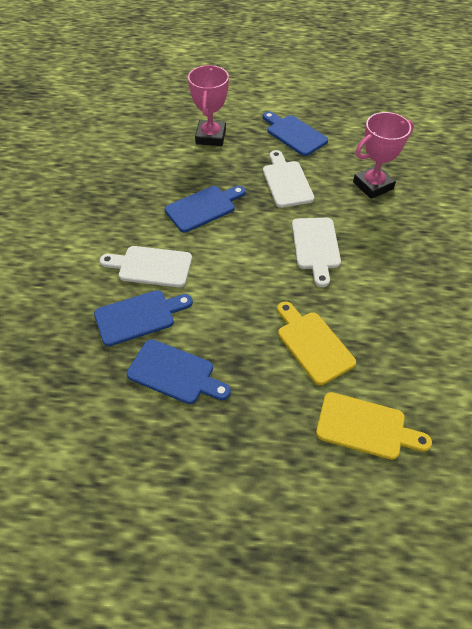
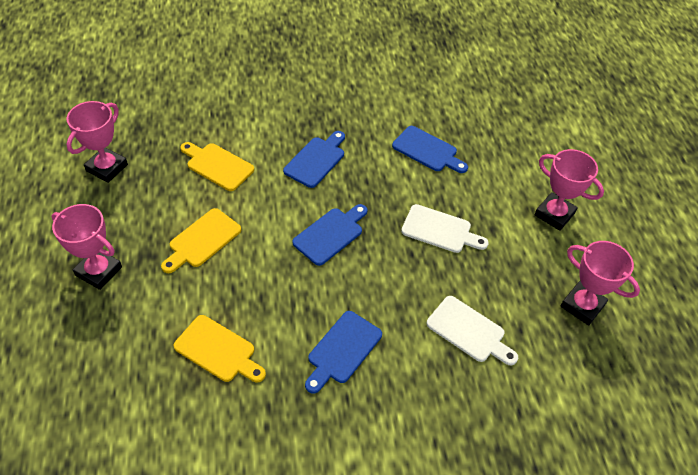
pink trophy: [188,65,229,146] [353,112,414,199] = 2 -> [51,204,122,290] [66,101,128,183] [534,149,604,231] [561,241,640,326] = 4
white cutting board: [100,246,192,288] [263,150,314,208] [292,218,341,287] = 3 -> [401,204,489,253] [426,296,518,366] = 2
yellow cutting board: [277,301,356,385] [316,392,432,460] = 2 -> [161,208,241,273] [174,315,266,382] [180,142,254,191] = 3

